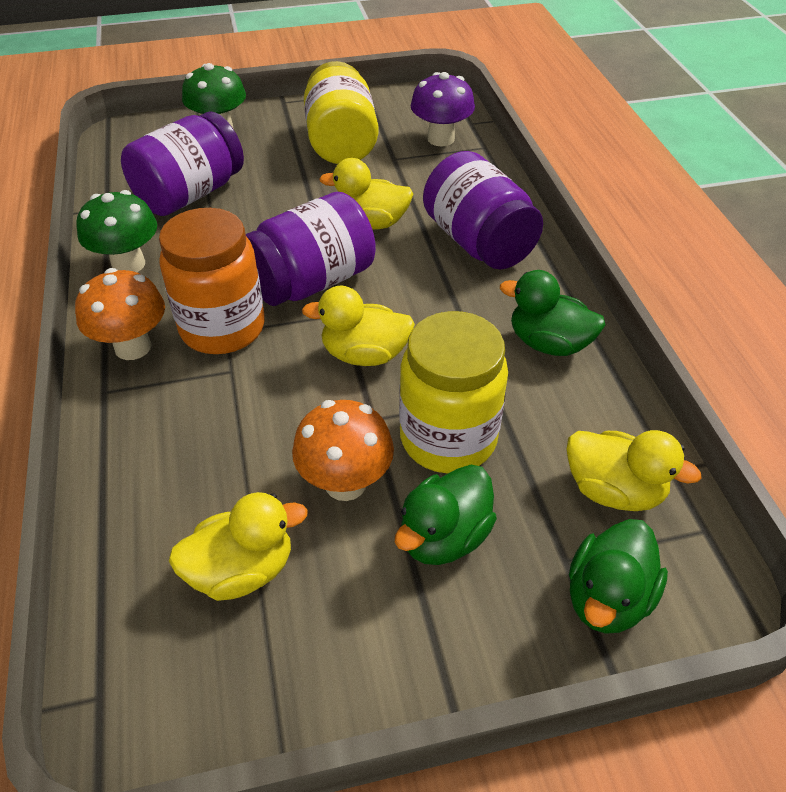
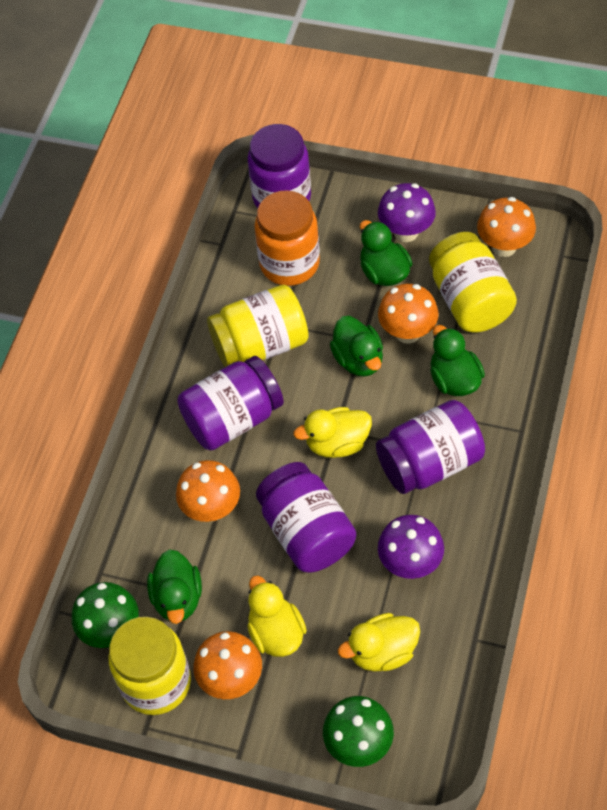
green duck: [395,465,497,565] [500,270,605,356] [569,519,668,634] = 3 -> [147,549,202,624] [330,316,383,377] [360,220,413,286] [430,325,485,396] = 4
orange mushroom: [75,268,165,360] [292,400,394,501] = 2 -> [176,460,240,522] [194,631,262,699] [378,284,439,344] [477,197,536,257] = 4
purple jar: [121,112,244,216] [246,192,376,306] [423,151,543,270] = 3 -> [177,356,284,451] [248,124,311,208] [256,462,356,573] [376,400,485,494] = 4
purple mushroom: [411,72,475,147] = 1 -> [378,183,436,242] [378,515,444,579] = 2
yellow duck: [169,492,308,601] [302,286,415,366] [319,158,414,230] [567,430,702,511] = 4 -> [247,576,307,657] [294,407,372,458] [338,613,420,672] = 3
yellow jar: [304,61,379,164] [399,311,508,473] = 2 -> [109,617,191,715] [207,285,309,367] [429,232,517,333] = 3

